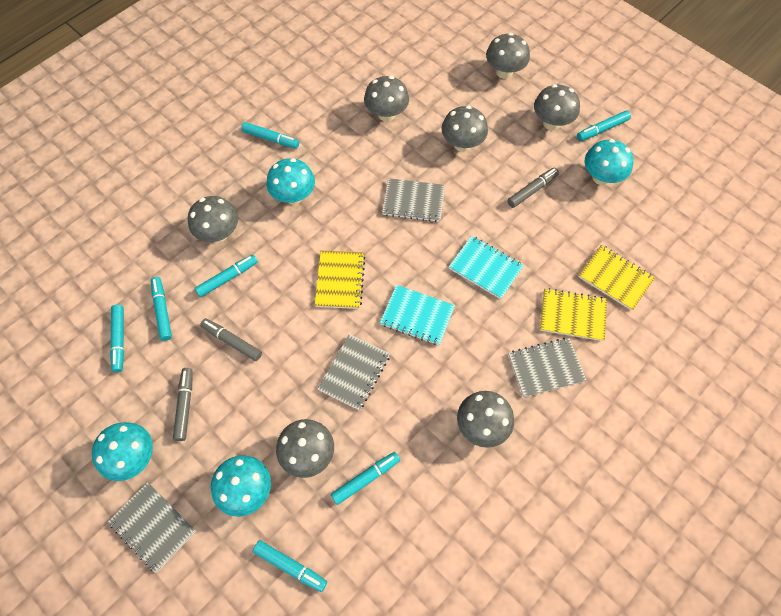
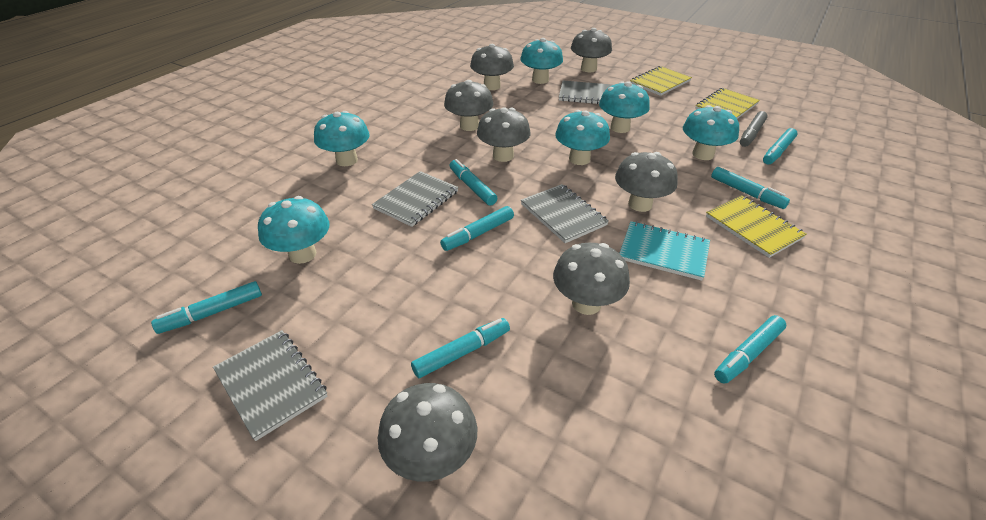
grey marker: [173,368,193,441] [200,318,262,361] [507,168,559,208] = 3 -> [740,111,768,147] = 1
turquoise mushroom: [92,422,153,481] [211,456,271,517] [267,158,315,204] [585,139,633,185] = 4 -> [258,196,329,264] [314,111,370,166] [520,38,563,84] [555,110,610,165] [599,82,650,133] [683,105,739,160] = 6
turquoise notebook: [380,285,455,345] [449,236,524,299] = 2 -> [619,221,710,281] = 1

